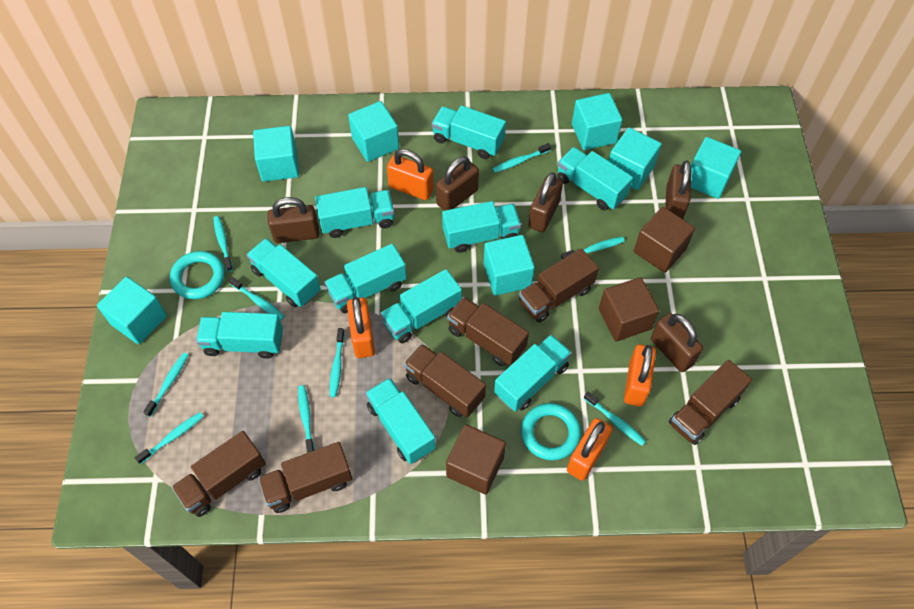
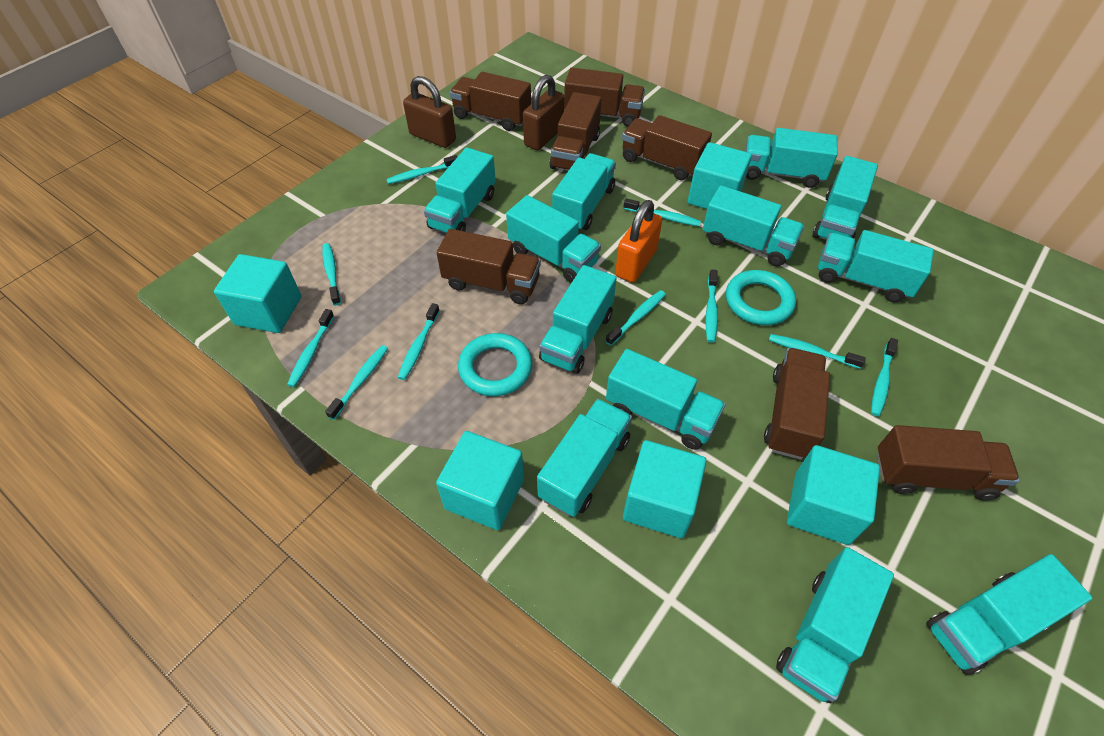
brown cube: [446,424,506,494] [599,277,659,341] [634,207,695,273] = 3 -> none = 0
brown padlock: [267,197,319,243] [436,156,479,211] [528,172,563,233] [651,313,703,372] [665,161,691,219] = 5 -> [403,76,456,148] [523,74,564,150] = 2
brown truck: [172,431,266,517] [258,442,353,513] [404,344,486,418] [447,297,529,366] [519,248,599,323] [669,360,752,445] = 6 -> [437,229,541,304] [450,72,531,131] [549,92,601,171] [564,68,645,127] [622,115,712,180] [764,348,830,460] [877,425,1019,501] = 7
orange padlock: [347,297,375,358] [387,149,434,200] [567,418,612,481] [624,344,656,406] = 4 -> [615,200,662,283] = 1
turquoise cube: [97,277,167,344] [253,126,299,182] [348,101,399,162] [484,235,535,296] [572,93,622,150] [609,128,662,190] [690,137,741,199] = 7 -> [214,254,301,333] [436,431,524,530] [623,440,707,538] [688,142,752,209] [787,445,880,545] = 5
turquoise toothbrush: [135,412,204,464] [143,353,189,417] [213,216,233,272] [229,277,285,320] [298,385,314,453] [330,328,345,397] [492,143,551,173] [561,237,624,259] [584,391,646,446] = 9 -> [287,309,334,387] [322,243,341,305] [325,345,388,420] [386,155,457,184] [397,303,440,380] [606,290,666,346] [624,198,701,226] [706,269,718,343] [769,334,866,369] [871,338,898,416] = 10
turquoise truck: [196,312,283,359] [247,238,321,307] [315,187,394,238] [325,244,407,313] [365,378,436,464] [381,269,462,343] [432,105,506,159] [442,201,521,253] [494,335,572,412] [557,147,633,210] = 10 -> [424,147,496,233] [506,195,601,283] [537,399,632,517] [539,265,616,374] [552,153,616,230] [606,349,725,450] [703,185,804,266] [744,128,838,188] [776,547,894,703] [813,156,878,240] [818,230,934,302] [926,554,1092,675] = 12

